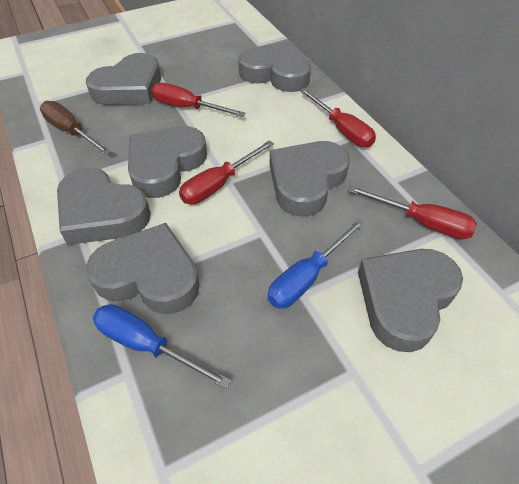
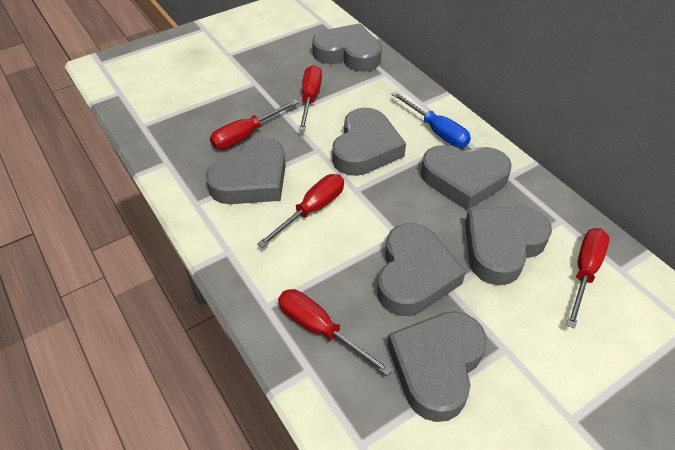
blue screwdriver: [93,304,231,389] [268,219,365,309] = 2 -> [391,91,471,148] = 1
brown screwdriver: [40,101,111,155] = 1 -> none = 0
red screwdriver: [151,83,246,117] [179,140,274,204] [299,88,376,147] [348,186,477,239] = 4 -> [210,99,299,149] [257,174,344,248] [278,289,393,376] [299,65,322,131] [566,228,610,329] = 5

